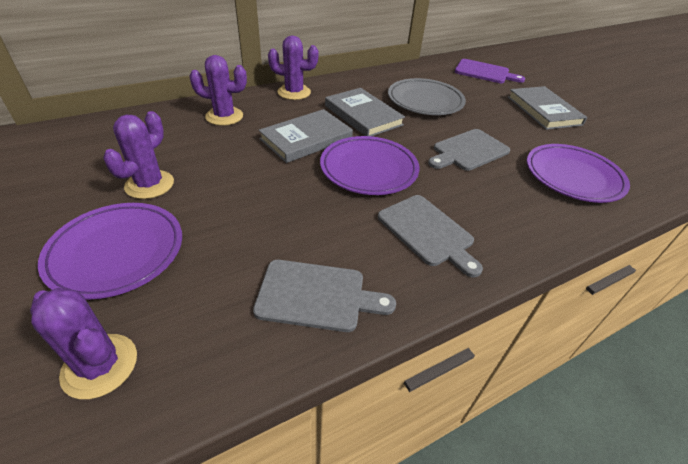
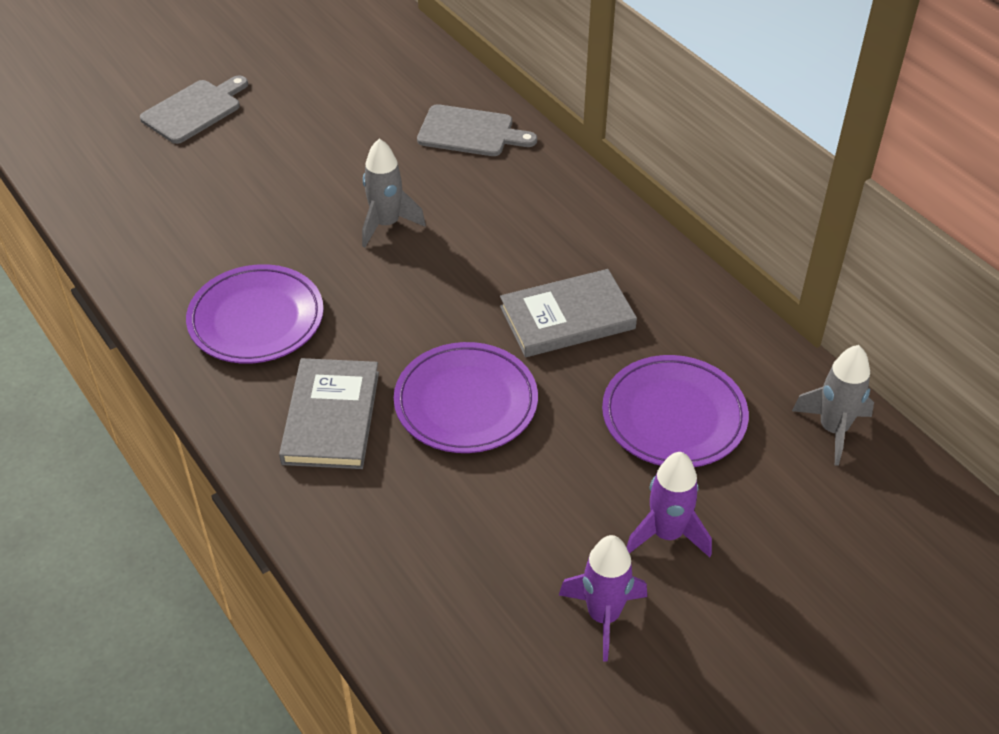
grey book: [259,109,353,163] [325,88,405,136] [508,86,587,130] = 3 -> [279,358,379,469] [500,269,637,357] = 2
grey cutting board: [253,260,396,332] [378,195,483,277] [428,129,510,171] = 3 -> [140,75,248,144] [417,104,537,156] = 2
grey plate: [388,78,466,115] = 1 -> none = 0
grey rocket: none = 0 -> [362,138,426,248] [792,345,874,466] = 2
purple cactus: [30,288,137,399] [103,111,174,199] [189,55,247,126] [268,36,319,100] = 4 -> none = 0
purple cutting board: [455,59,525,83] = 1 -> none = 0
purple rocket: none = 0 -> [559,535,647,662] [626,452,712,557] = 2

